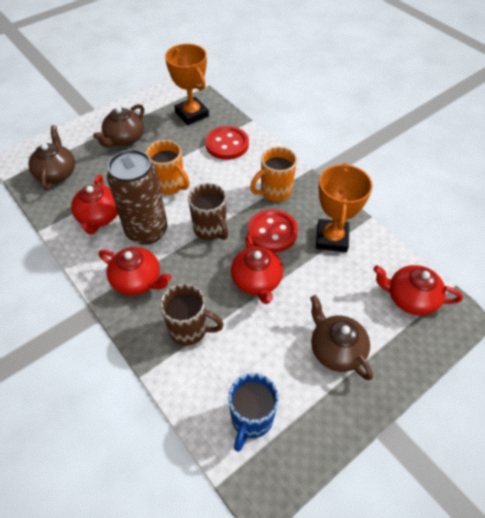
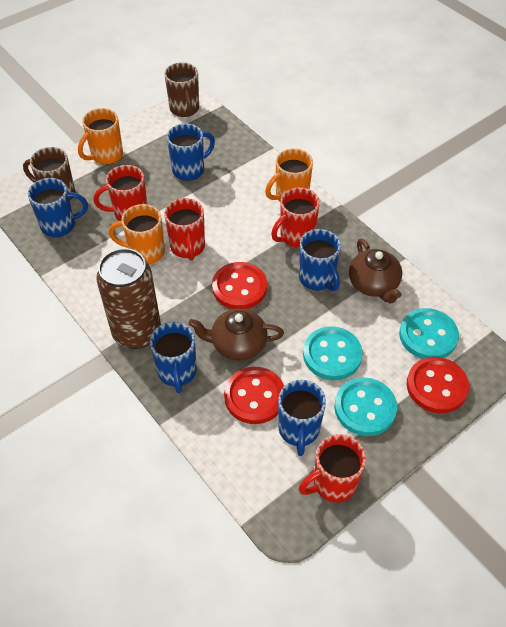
blue mug: [228,373,279,452] = 1 -> [28,178,88,237] [150,322,197,393] [167,123,215,181] [278,380,326,456] [299,229,341,291] = 5
brown teapot: [28,126,75,190] [93,104,144,147] [310,295,373,380] = 3 -> [188,308,284,361] [349,239,402,304] = 2
orange mug: [146,140,189,195] [250,147,297,202] = 2 -> [78,108,123,165] [109,204,165,264] [265,148,313,203] = 3
orange trophy: [165,44,209,125] [316,163,373,252] = 2 -> none = 0
red button: [205,126,249,160] [248,209,298,253] = 2 -> [212,262,267,309] [224,367,284,424] [407,357,469,413] = 3
red mug: none = 0 -> [93,165,147,221] [164,198,205,260] [271,188,320,247] [299,434,366,503] = 4
red teapot: [71,175,118,234] [99,247,171,296] [231,235,283,304] [373,265,463,316] = 4 -> none = 0
turquoise button: none = 0 -> [303,326,363,380] [334,377,397,436] [399,308,459,359] = 3

